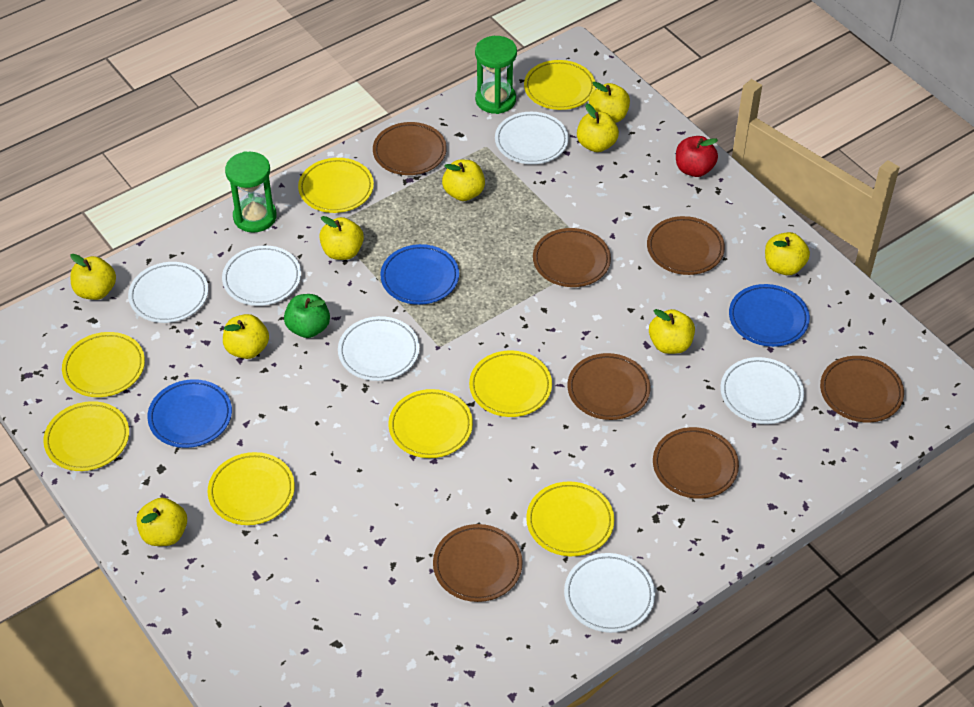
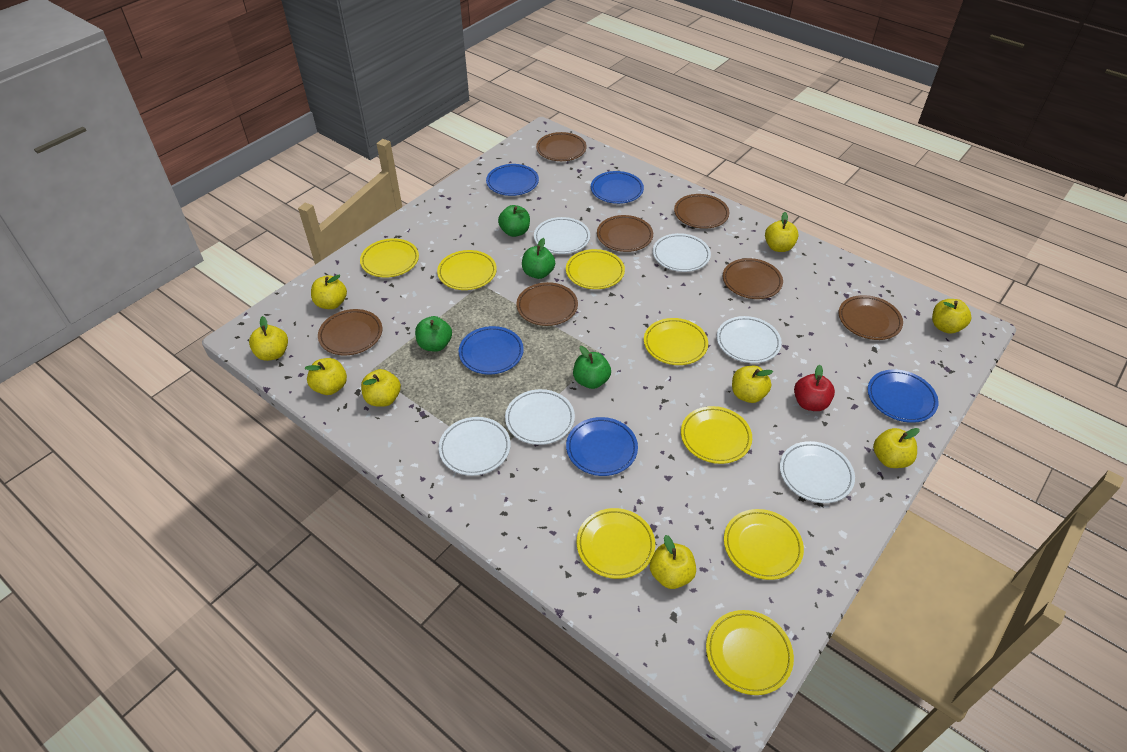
blue plate: [147,379,232,448] [381,244,459,305] [729,284,810,347] = 3 -> [459,326,524,375] [486,164,539,196] [566,417,638,476] [591,171,644,204] [867,369,939,423] = 5
green apple: [284,294,330,338] = 1 -> [415,316,452,352] [498,205,530,237] [522,238,555,279] [573,346,611,389] = 4
green hourglass: [225,151,277,233] [475,36,517,114] = 2 -> none = 0

